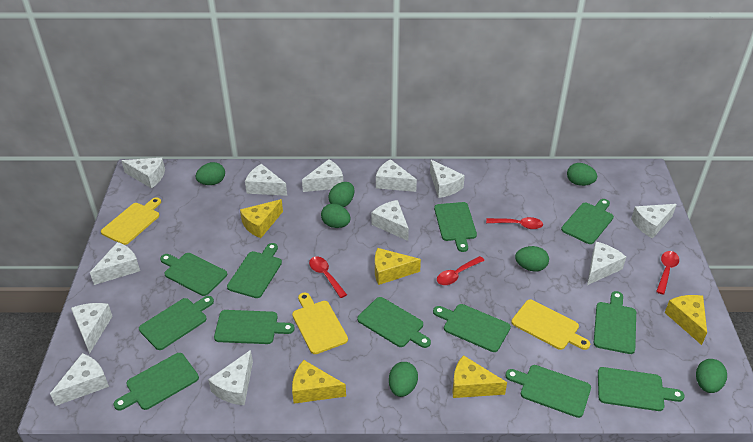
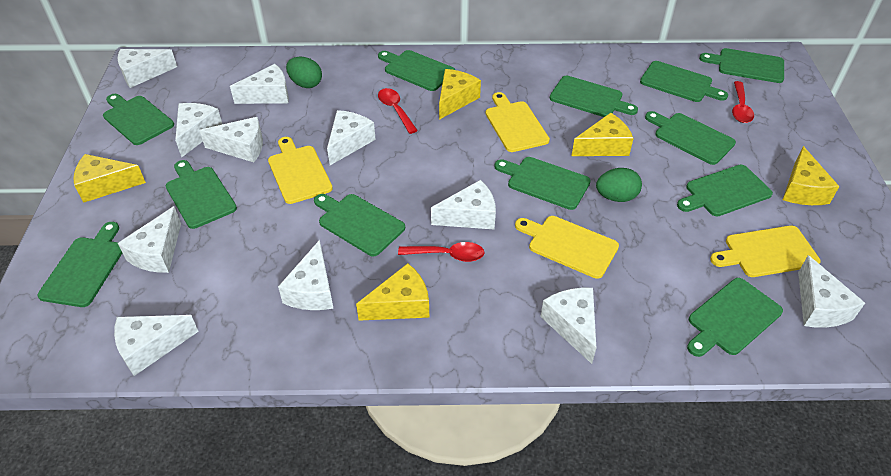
green egg: [196,162,225,185] [321,204,350,228] [328,182,354,207] [389,362,418,397] [515,246,549,272] [567,163,597,186] [696,359,727,393] = 7 -> [286,57,322,88] [596,168,642,202] = 2
red spoon: [309,256,347,298] [437,256,485,285] [486,217,543,229] [656,251,679,295] = 4 -> [378,88,418,134] [398,242,485,262] [732,81,754,123] = 3
white cheese: [50,353,109,406] [71,303,113,354] [90,242,140,285] [121,158,165,189] [208,350,253,405] [245,164,287,196] [302,159,343,192] [372,200,409,241] [376,159,417,192] [430,160,465,198] [587,242,626,285] [631,204,677,239] = 12 -> [114,315,199,376] [118,49,177,88] [118,206,181,273] [175,103,222,157] [199,117,263,162] [230,64,289,104] [278,240,333,310] [327,110,376,165] [431,180,496,229] [541,288,596,364] [798,255,865,328] = 11
yellow cutting board: [101,197,161,245] [292,292,348,354] [511,299,590,350] = 3 -> [268,137,333,204] [486,92,550,152] [515,216,619,279] [710,226,821,277] = 4

